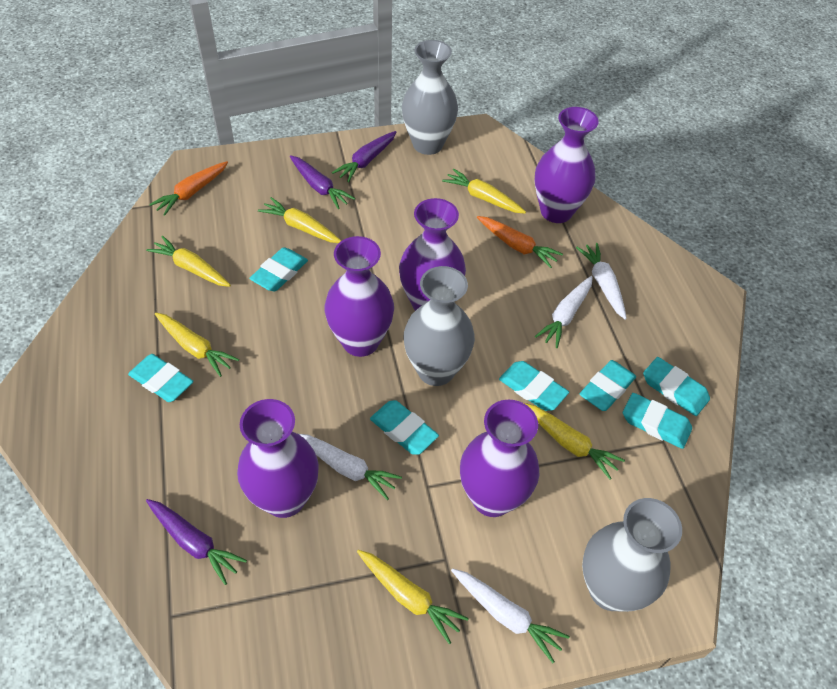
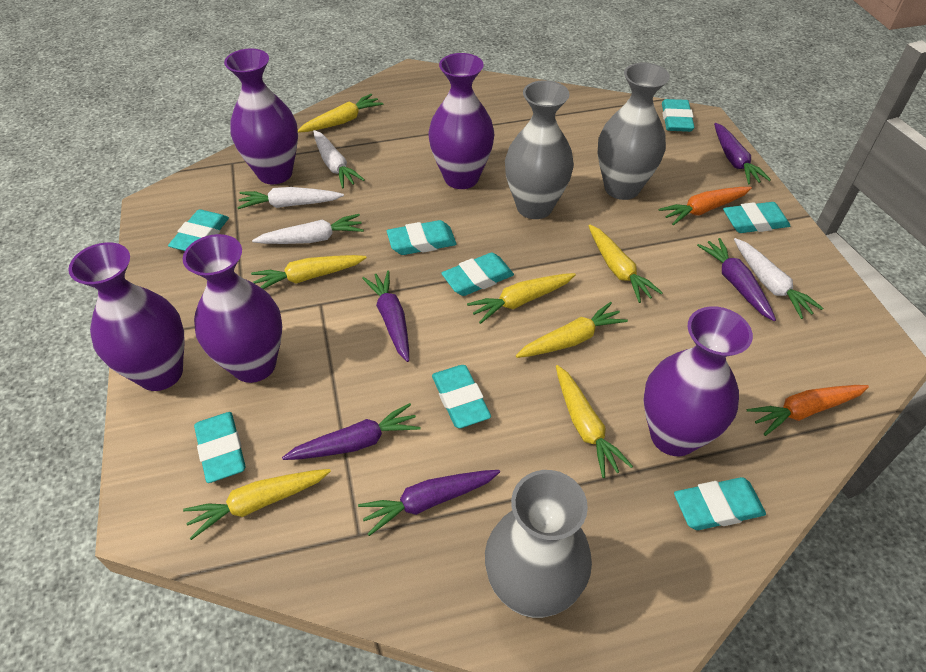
purple carrot: [146,499,247,585] [290,155,355,209] [332,131,396,182] = 3 -> [282,403,421,460] [358,470,500,536] [362,271,409,362] [697,238,776,321] [714,123,771,185] = 5
turquoise eraser: [128,354,193,402] [249,247,308,292] [370,400,439,455] [499,361,569,411] [580,360,636,411] [623,393,692,449] [643,357,710,416] = 7 -> [168,209,229,251] [194,412,246,483] [387,220,457,255] [432,365,491,428] [441,253,514,296] [662,99,694,132] [674,477,766,530] [723,202,790,233] = 8
yellow carrot: [146,236,231,287] [155,313,239,377] [258,197,341,243] [357,550,469,644] [442,168,526,214] [524,403,625,480] = 6 -> [183,469,331,540] [251,255,367,289] [298,94,383,133] [467,273,576,324] [516,302,628,358] [556,365,633,478] [588,224,663,303] = 7

